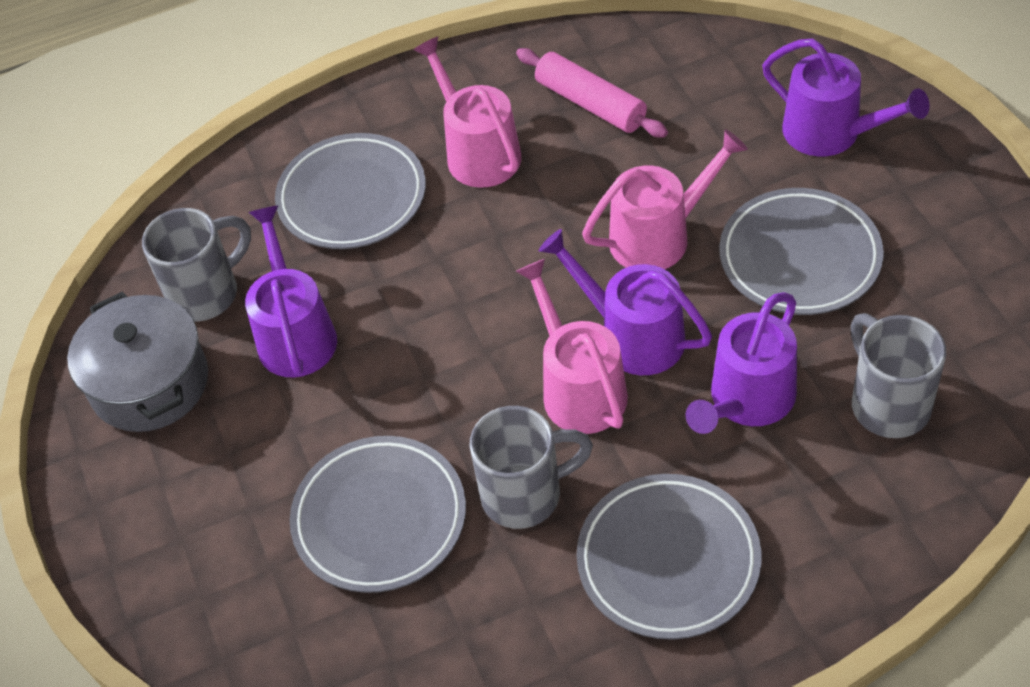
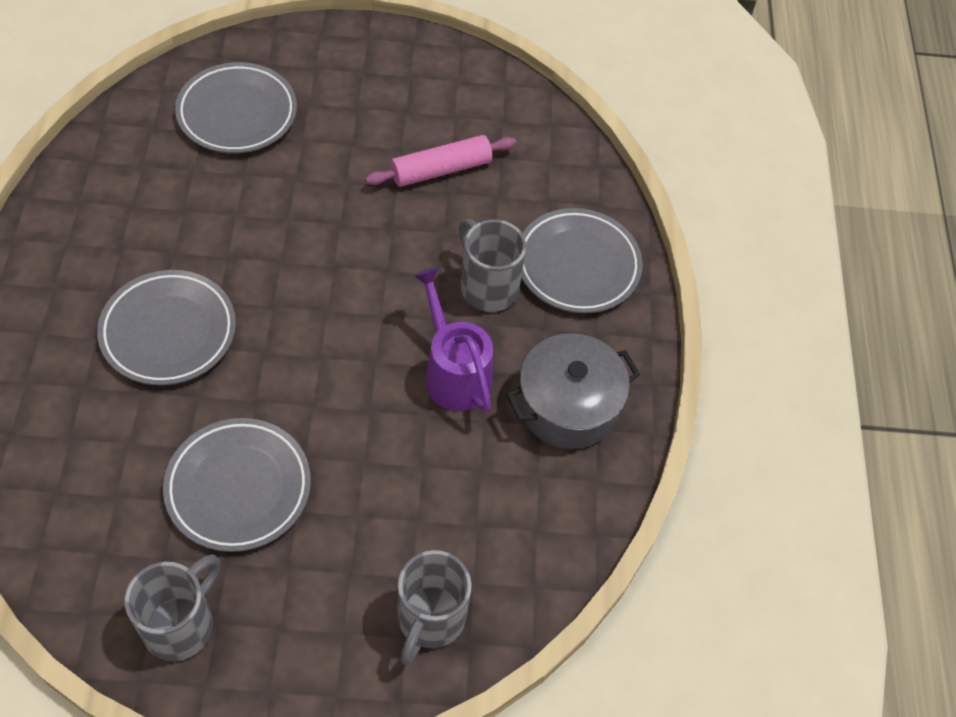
pink watering can: [413,37,521,188] [516,259,628,434] [582,129,748,269] = 3 -> none = 0
purple watering can: [245,205,337,377] [539,229,712,375] [686,292,797,434] [762,38,930,156] = 4 -> [413,267,493,412] = 1

